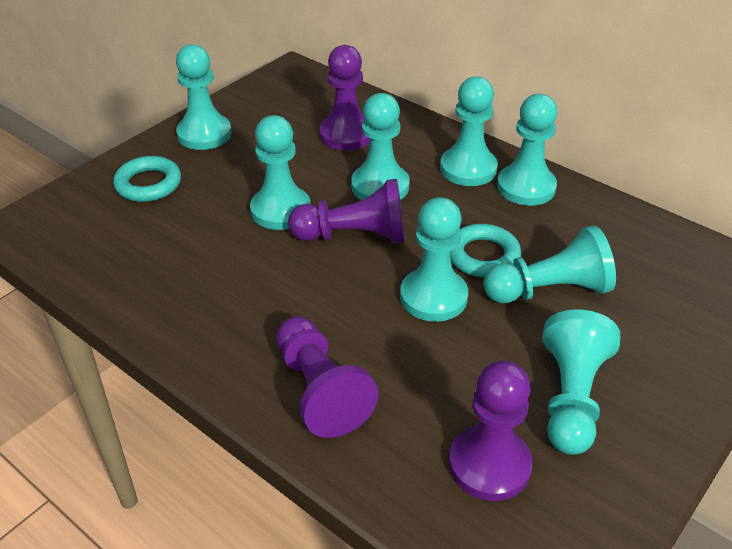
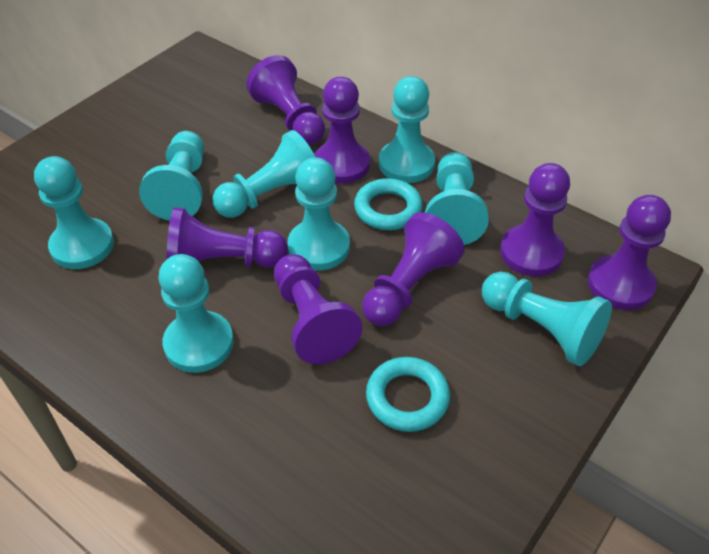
purple pawn: [276,316,379,438] [288,179,405,243] [319,45,370,150] [449,361,533,501] = 4 -> [167,207,288,268] [246,55,325,145] [274,254,363,364] [314,77,370,184] [362,212,465,327] [500,163,570,276] [588,195,671,310] = 7

